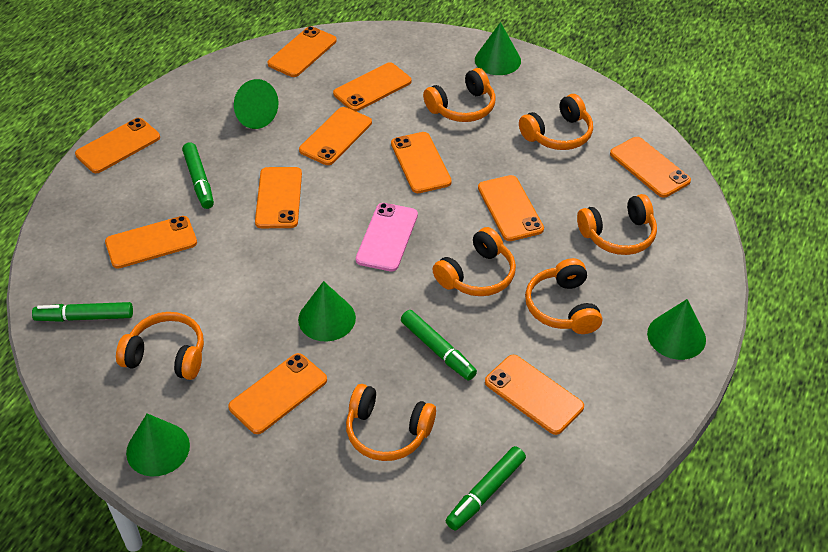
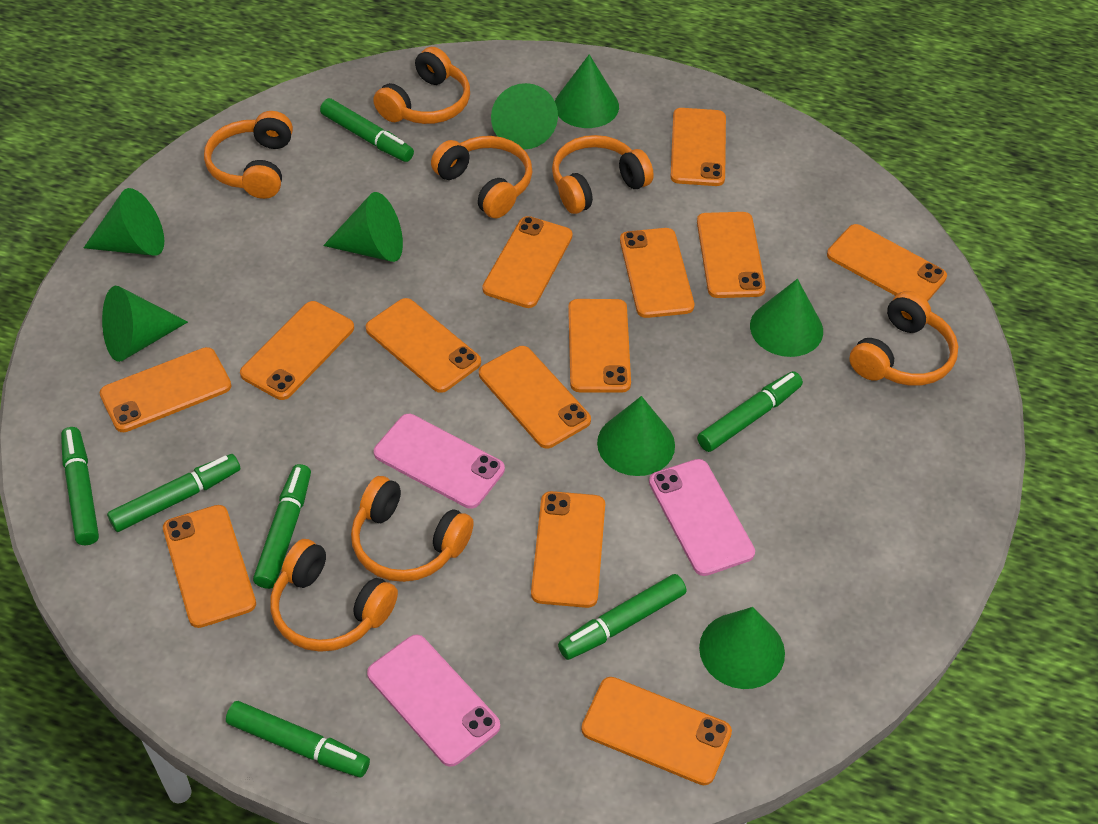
green cone: [126,413,190,476] [234,79,279,129] [298,281,356,342] [475,22,521,75] [647,299,706,360] = 5 -> [84,188,164,256] [102,286,188,362] [323,192,403,262] [491,83,558,149] [555,54,619,128] [597,396,675,476] [699,607,785,689] [750,279,823,357] = 8
green marker: [32,302,133,322] [182,142,214,209] [401,310,477,381] [446,446,526,530] = 4 -> [61,427,99,545] [107,454,240,532] [226,701,370,777] [253,464,311,589] [320,98,414,162] [558,574,687,660] [697,371,803,452] = 7
orange phone: [75,118,160,173] [105,216,197,268] [228,353,327,434] [255,167,302,228] [268,26,337,77] [299,107,372,165] [333,62,411,111] [391,132,452,193] [478,175,544,241] [485,355,584,435] [610,137,691,198] = 11 -> [99,347,232,432] [163,505,256,628] [240,301,354,400] [366,298,481,393] [479,346,591,448] [482,216,573,308] [531,491,605,608] [568,299,631,393] [581,677,732,785] [620,228,694,318] [670,108,726,186] [697,212,766,298] [827,224,947,302] = 13
pink phone: [356,203,418,272] = 1 -> [367,635,500,767] [374,414,505,509] [649,459,755,576] = 3

